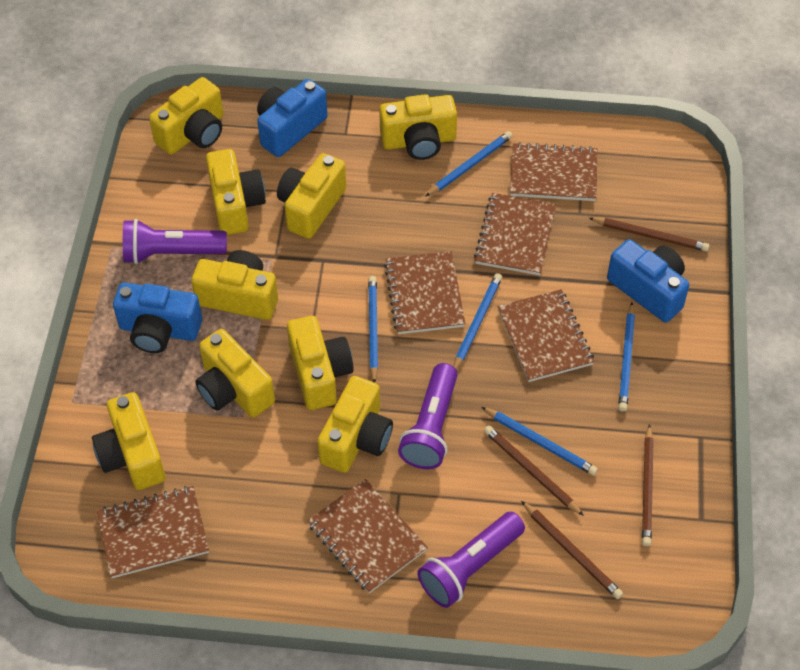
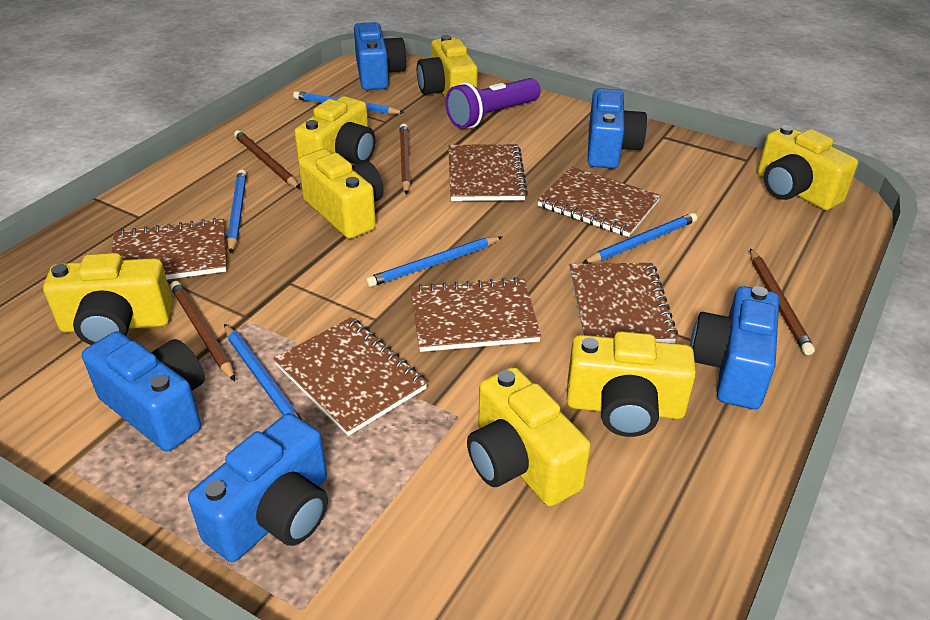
blue camera: [113,282,202,353] [257,79,328,157] [607,239,689,323] = 3 -> [82,331,205,452] [188,413,328,562] [354,22,407,90] [588,88,647,169] [690,286,779,409] = 5
purple flashlight: [123,219,227,264] [398,363,458,469] [418,512,525,608] = 3 -> [445,78,541,129] = 1
yellow camera: [92,392,165,490] [149,77,224,155] [191,250,278,320] [195,329,275,418] [206,149,266,235] [277,153,346,239] [287,316,354,410] [317,376,393,473] [379,94,457,160] = 9 -> [43,253,173,345] [294,96,376,164] [298,149,384,239] [417,35,478,98] [467,367,591,507] [567,331,696,437] [758,125,858,210] = 7

